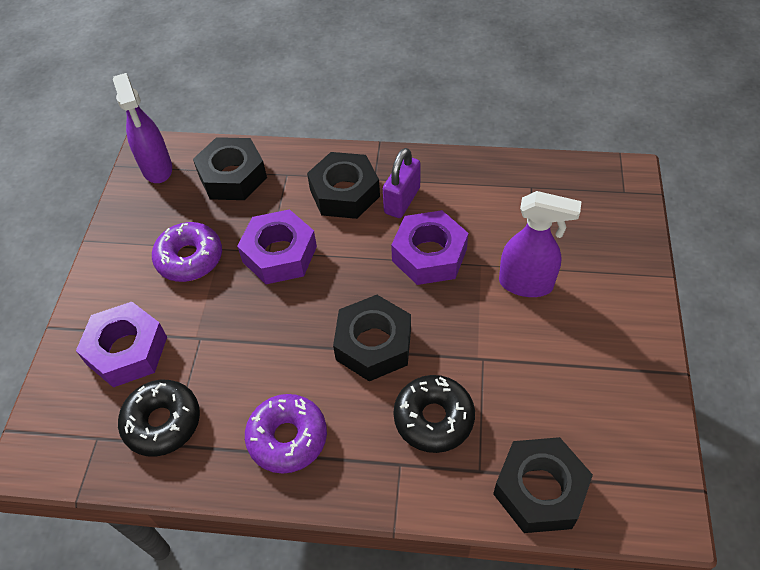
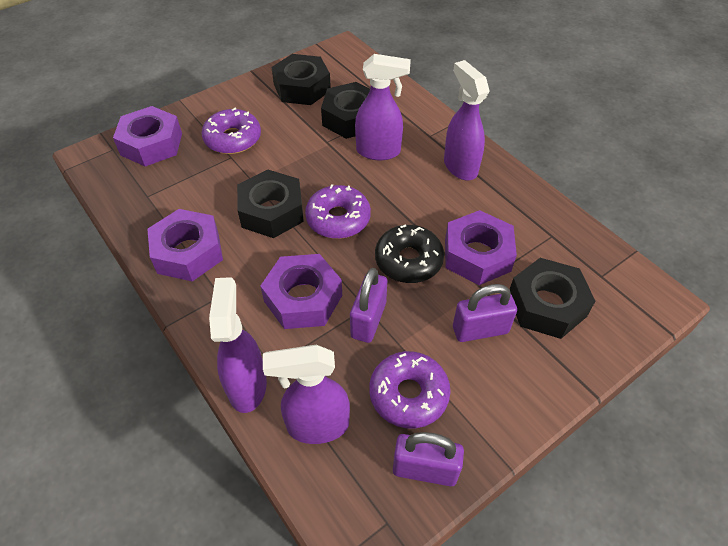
black donut: [118,380,200,457] [393,375,475,453] = 2 -> [375,225,444,283] = 1
purple donut: [152,222,222,282] [245,394,327,474] = 2 -> [202,108,261,154] [305,184,371,239] [369,351,451,428] = 3
purple nut: [76,302,167,387] [237,209,317,284] [391,210,468,285] = 3 -> [113,106,182,166] [147,209,223,281] [260,254,342,329] [445,210,517,285] = 4
purple padlock: [383,148,421,218] = 1 -> [350,268,387,343] [393,432,464,486] [453,284,517,342] = 3
purple spray bottle: [113,73,172,183] [499,191,581,297] = 2 -> [209,277,267,413] [263,345,350,444] [355,54,411,160] [444,60,490,180] = 4

